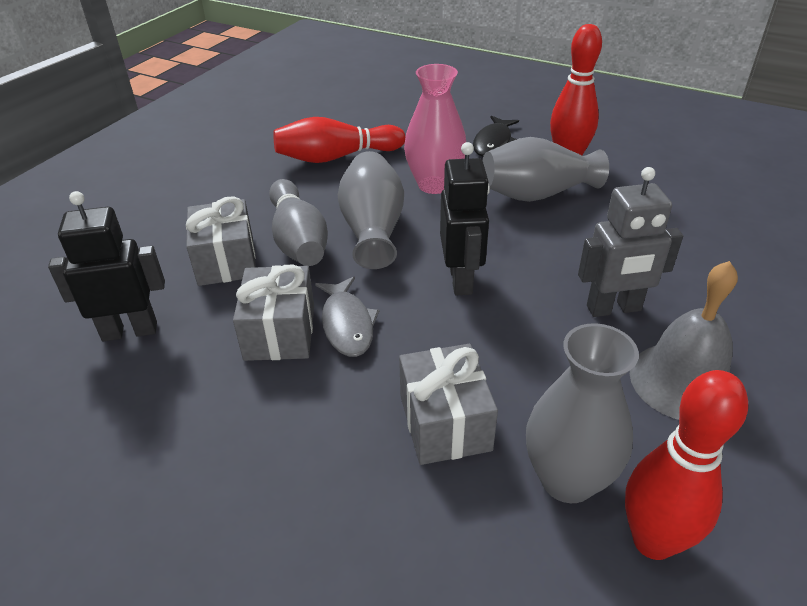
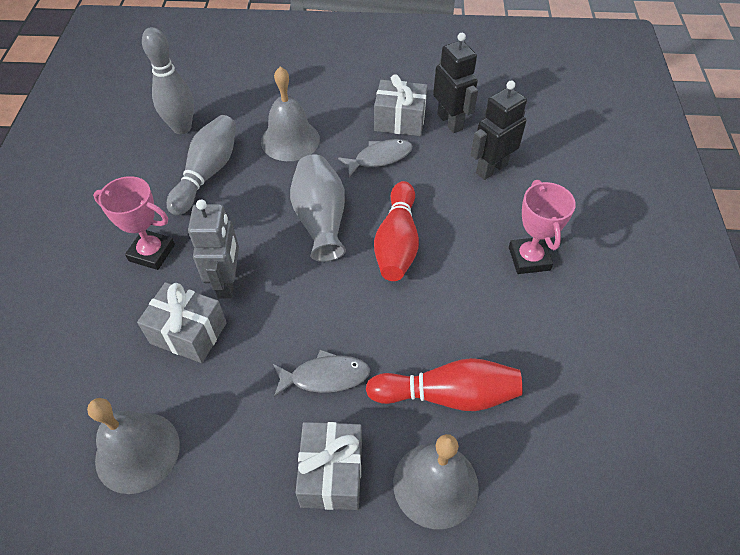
black fish: [473,116,519,157] = 1 -> none = 0
grey bell: [630,261,738,420] = 1 -> [87,398,180,494] [261,66,320,161] [393,434,479,529] = 3
grey bowling pin: [269,179,328,266] = 1 -> [142,27,194,134] [167,115,236,216] = 2
grey fish: [315,277,379,357] = 1 -> [273,350,370,397] [338,139,413,177] = 2
grey vase: [338,151,404,269] [482,137,609,202] [526,323,639,503] = 3 -> [290,154,346,262] = 1
pink trophy: none = 0 -> [93,176,175,270] [509,180,576,274] = 2
pink vase: [404,64,466,194] = 1 -> none = 0
red bowling pin: [273,117,405,163] [550,24,602,155] [625,370,748,560] = 3 -> [366,358,522,411] [374,181,419,281] = 2

